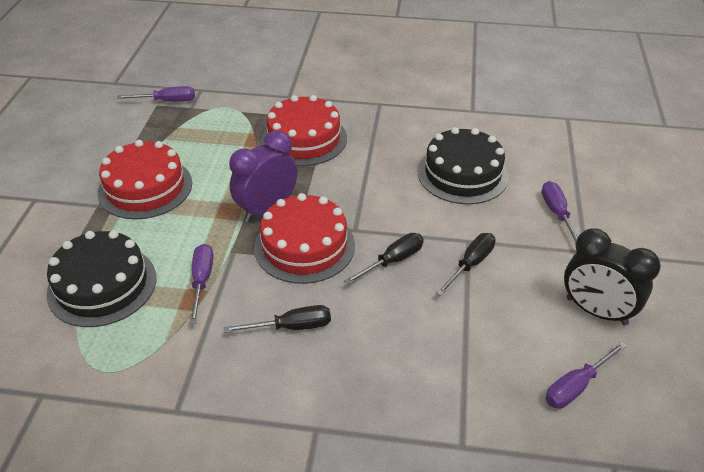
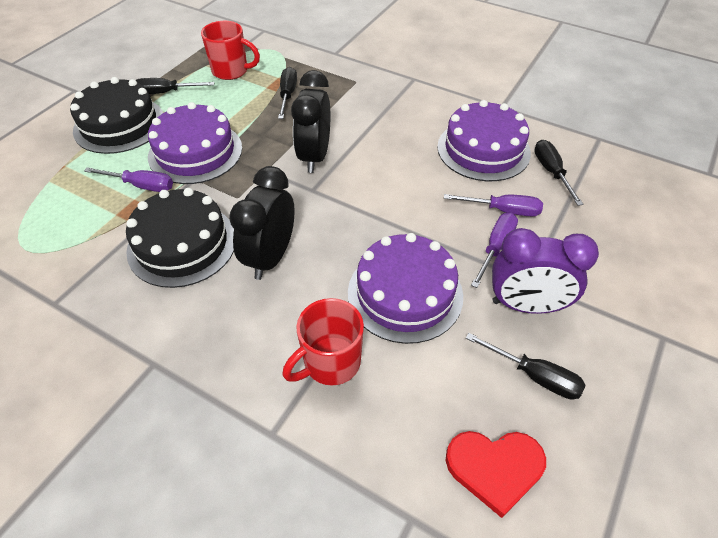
black clock: [564,229,661,325] = 1 -> [229,166,295,280] [291,70,330,173] = 2
black screwdriver: [224,305,331,333] [344,233,424,285] [436,233,495,296] = 3 -> [136,78,215,94] [278,67,297,119] [466,333,586,399] [534,140,583,206] = 4
purple cake: none = 0 -> [148,102,242,184] [348,233,463,344] [437,100,531,181] = 3
purple screwdriver: [117,86,195,102] [190,244,213,324] [542,181,578,244] [546,342,627,408] = 4 -> [84,167,173,192] [444,194,543,216] [471,213,518,288] = 3
red cake: [98,140,192,219] [254,193,355,284] [261,95,347,166] = 3 -> none = 0
red heart: none = 0 -> [445,431,546,518] = 1
red mug: none = 0 -> [201,21,260,80] [282,298,364,385] = 2

